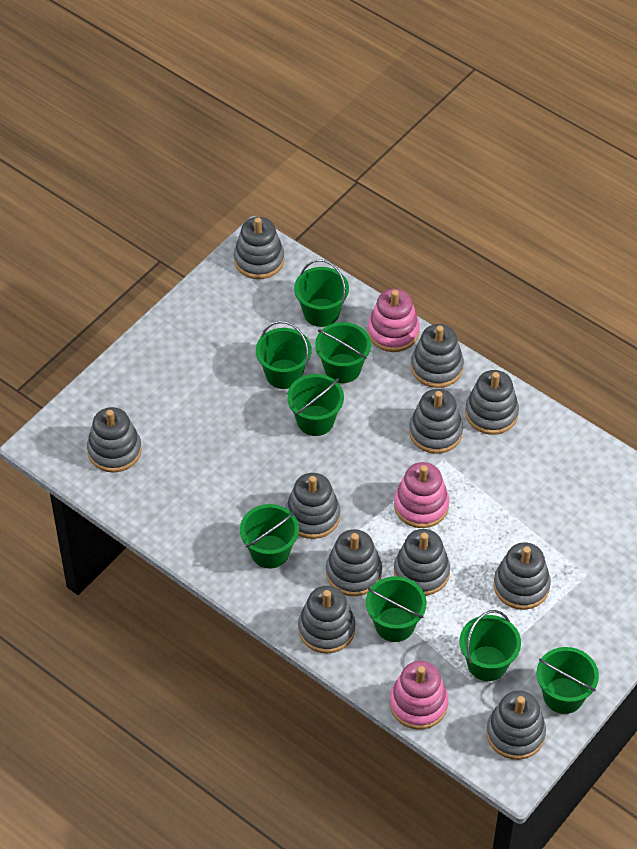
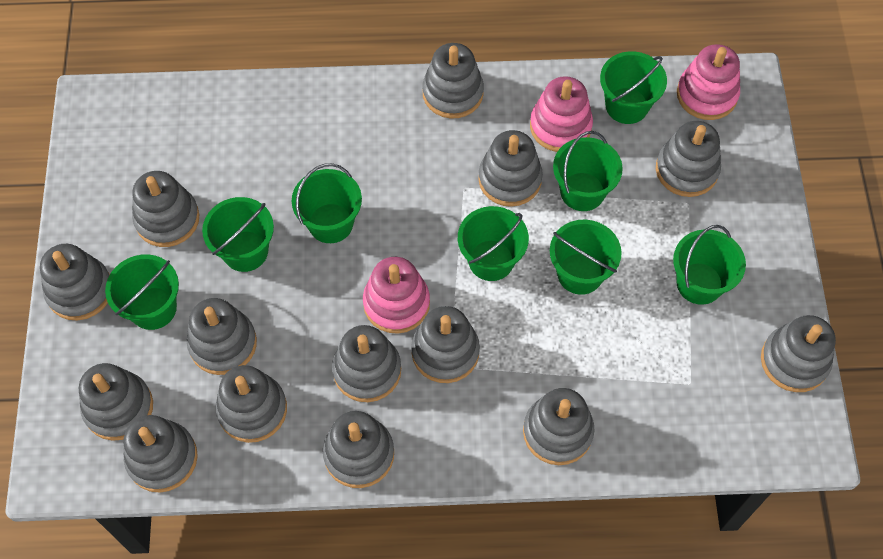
grey stacking toy: [87,407,142,473] [234,217,284,279] [285,473,340,539] [298,586,355,654] [326,529,382,596] [394,529,450,596] [409,389,463,454] [411,324,464,388] [465,370,519,435] [486,690,546,760] [494,542,551,610] = 11 -> [40,244,110,320] [79,363,153,441] [124,415,198,492] [132,171,199,247] [187,298,257,375] [216,365,287,443] [323,411,394,488] [332,325,401,402] [411,306,480,383] [422,43,484,119] [478,130,543,207] [523,388,595,465] [656,121,721,197] [761,315,836,392] = 14

